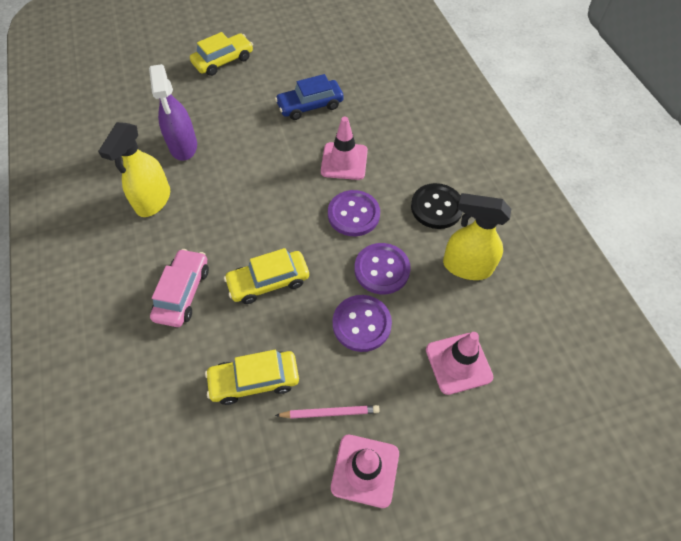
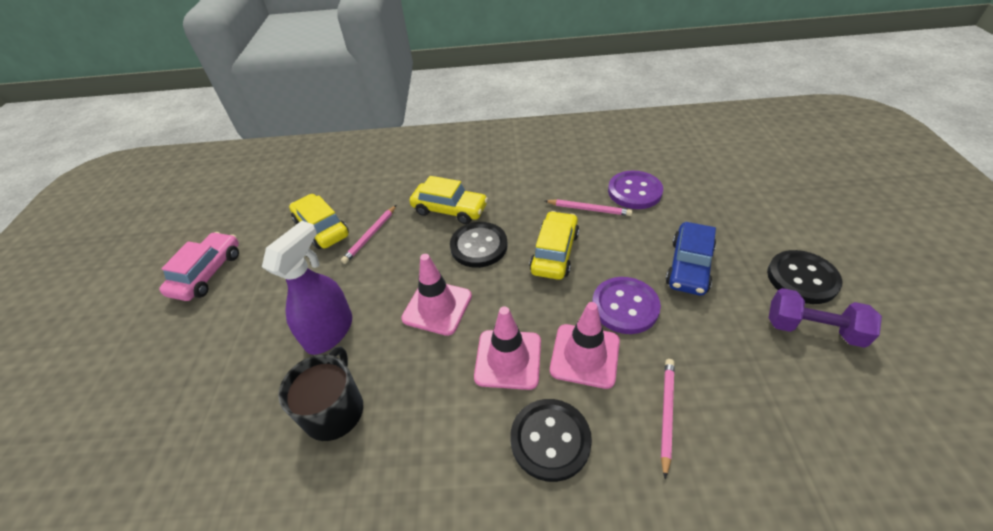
black button: [411,183,463,229] = 1 -> [450,222,508,268] [510,399,592,482] [767,250,842,304] = 3
black mug: none = 0 -> [278,346,363,441] = 1
pink pencil: [275,405,380,419] = 1 -> [341,205,396,264] [545,199,633,216] [661,359,675,479] = 3
purple button: [328,190,380,236] [333,295,392,352] [354,243,411,294] = 3 -> [592,277,661,334] [608,170,663,209] = 2
purple dumbbell: none = 0 -> [769,288,882,348] = 1
yellow spray bottle: [98,122,170,217] [443,193,511,280] = 2 -> none = 0

